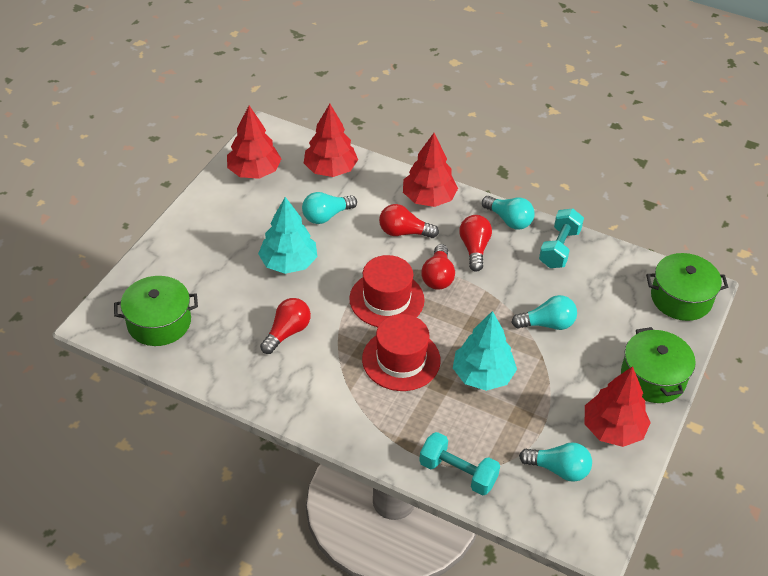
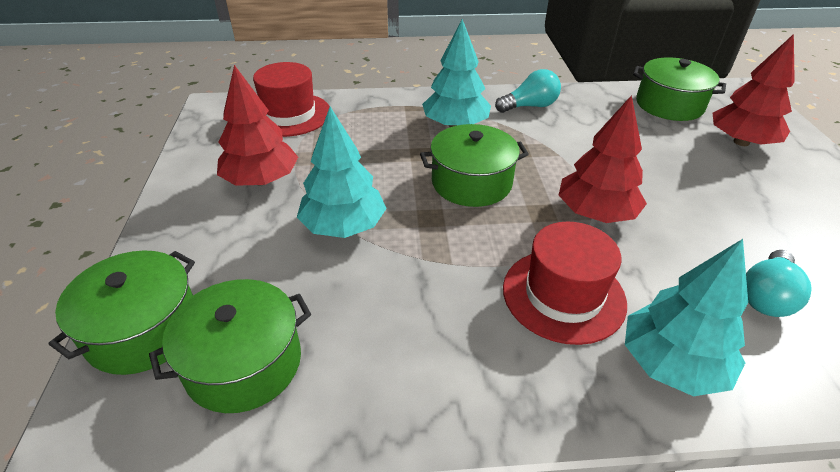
green pot: [114,276,198,346] [621,327,696,403] [646,253,728,321] = 3 -> [49,250,195,375] [149,279,311,413] [420,124,529,207] [633,58,726,121] = 4
red light bulb: [260,298,311,354] [379,204,439,238] [421,244,455,290] [459,215,492,272] = 4 -> none = 0
red tree: [227,105,281,179] [304,104,358,177] [403,133,458,207] [585,366,651,447] = 4 -> [217,65,298,186] [558,95,647,223] [712,34,795,146] = 3
turquoise dumbbell: [419,432,500,496] [539,208,584,268] = 2 -> none = 0
turquoise light bulb: [302,192,357,224] [482,196,535,229] [511,295,577,330] [519,442,592,482] = 4 -> [495,69,561,113] [746,250,812,317] = 2
turquoise tree: [258,197,317,274] [453,311,517,391] = 2 -> [297,107,387,238] [422,19,491,127] [625,239,748,396] = 3

